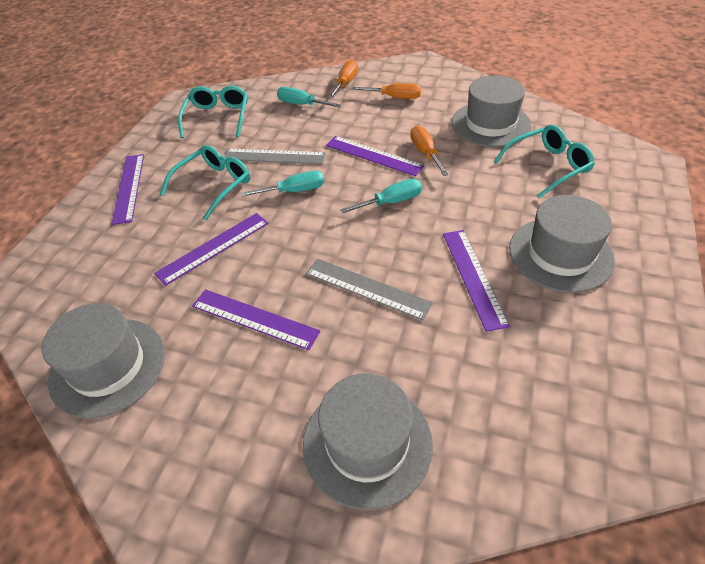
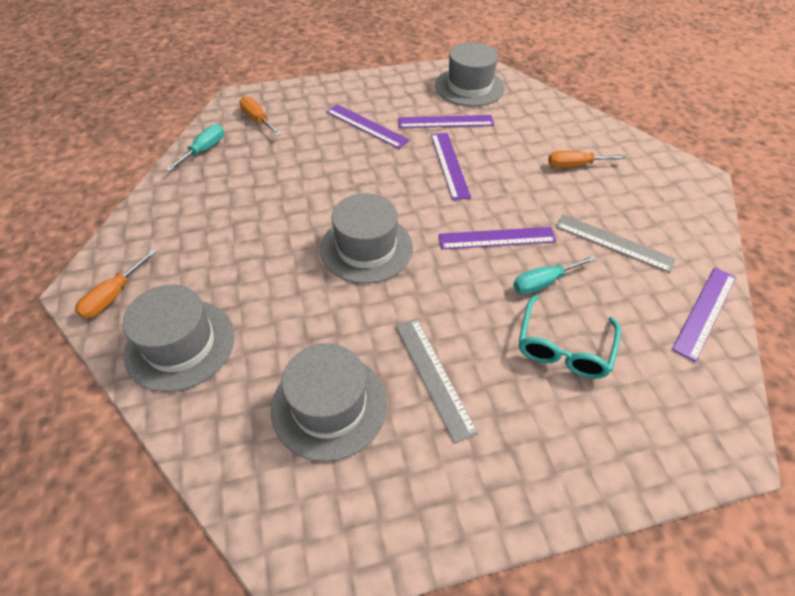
turquoise glasses: [160,145,250,220] [178,86,248,138] [494,125,595,198] = 3 -> [519,294,621,379] = 1
turquoise screwdriver: [241,171,324,197] [277,87,341,107] [341,179,422,213] = 3 -> [166,124,224,172] [513,256,596,295] = 2

